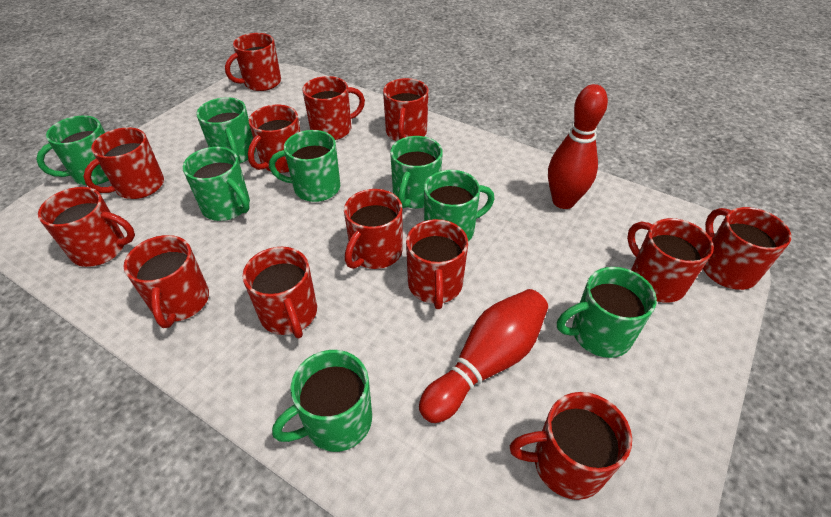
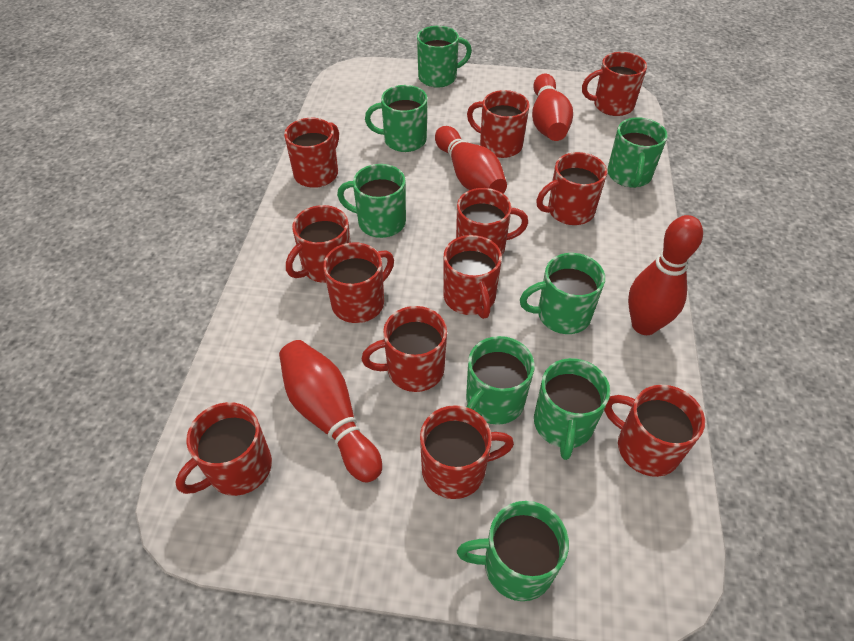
red bowling pin: [419,289,548,423] [548,84,608,209] = 2 -> [279,340,382,483] [435,126,507,194] [532,74,573,141] [628,215,703,335] = 4
red mug: [38,187,135,267] [83,127,164,199] [124,235,209,328] [225,33,281,91] [242,247,317,338] [248,105,301,173] [302,76,365,140] [344,189,402,269] [383,78,429,141] [406,219,468,309] [510,392,632,500] [627,218,714,303] [703,207,792,290] = 13 -> [175,402,272,496] [284,118,339,188] [286,205,351,283] [323,242,394,323] [362,306,447,392] [420,405,514,499] [443,235,502,319] [456,188,528,255] [467,90,529,158] [536,152,607,225] [582,52,647,116] [604,385,705,477] = 12

